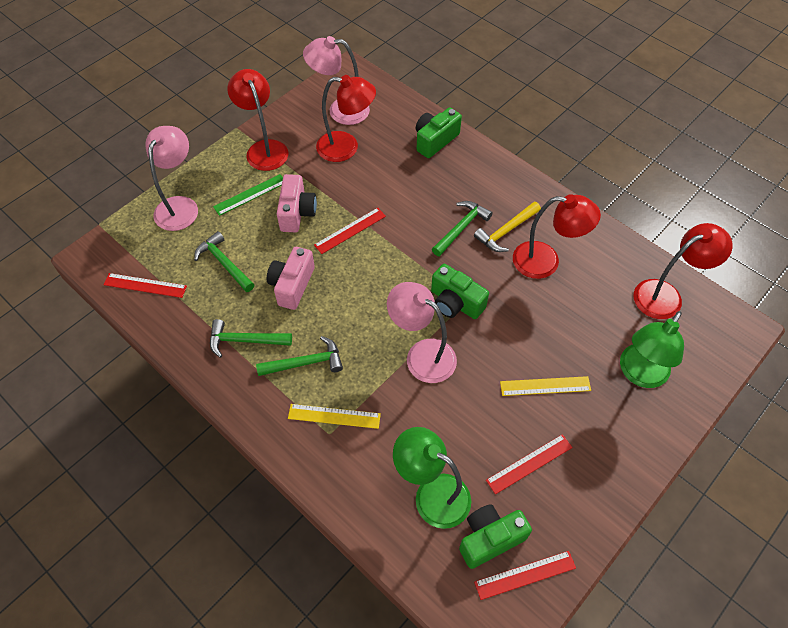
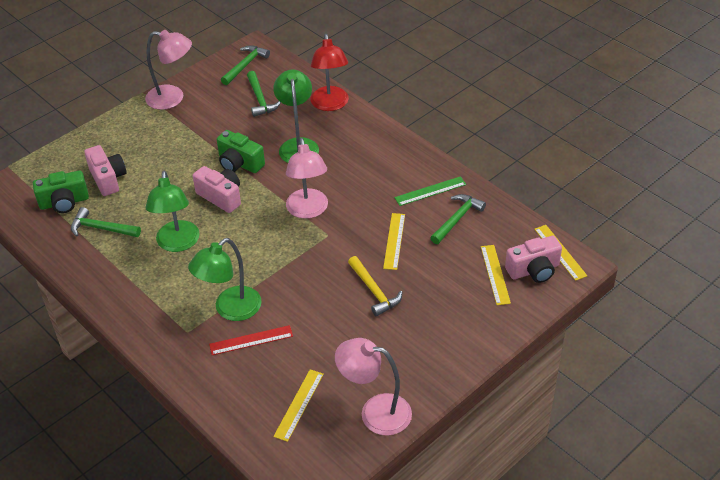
green camera: [416,107,462,158] [431,264,489,319] [459,504,532,569] = 3 -> [33,170,89,213] [217,130,265,173] = 2
green lamp: [393,427,471,529] [620,311,684,388] = 2 -> [146,171,200,252] [188,238,262,321] [273,69,319,163] = 3
pink camera: [267,247,315,310] [277,174,317,232] = 2 -> [84,145,126,196] [193,166,241,213] [505,236,562,283] = 3
red lamp: [227,69,288,171] [316,75,376,162] [513,194,601,279] [633,223,733,319] = 4 -> [310,34,349,111] = 1
red ruler: [104,273,187,298] [314,208,386,254] [474,551,576,600] [486,434,573,494] = 4 -> [209,325,293,355] = 1
yellow ruler: [288,404,381,429] [500,376,591,396] = 2 -> [273,369,324,442] [383,213,405,270] [481,245,511,305] [534,225,587,281] = 4

